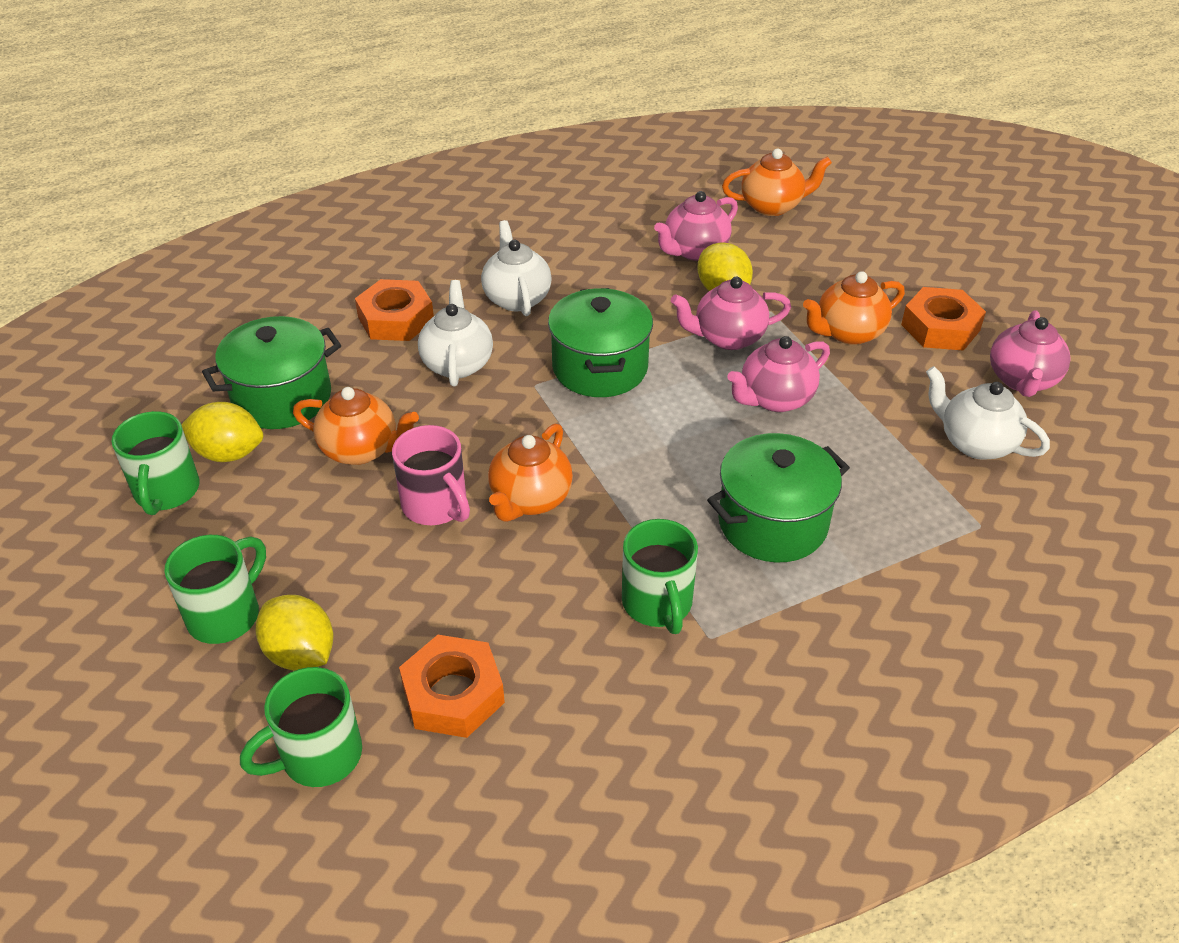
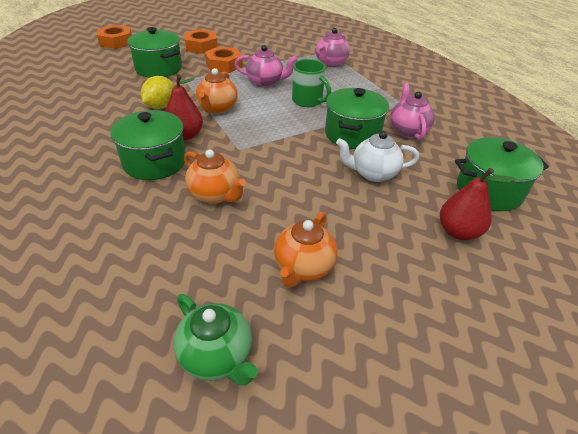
green mug: [111,411,200,515] [164,535,266,644] [240,667,362,787] [622,519,698,634] = 4 -> [292,59,331,107] = 1
green pot: [202,316,341,429] [548,288,653,397] [707,433,850,562] = 3 -> [110,110,186,180] [127,27,182,78] [325,88,389,149] [455,137,549,211] = 4
green teapot: none = 0 -> [174,294,258,385] = 1
orange teapot: [293,387,419,465] [488,424,573,522] [722,149,832,216] [803,271,905,345] = 4 -> [184,149,246,204] [196,68,238,114] [274,212,338,288] = 3
pink mug: [392,425,470,525] = 1 -> none = 0
pink teapot: [654,191,738,261] [671,277,791,350] [727,336,830,412] [990,310,1070,397] = 4 -> [234,45,298,87] [316,28,350,67] [390,83,435,140] = 3
red pear: none = 0 -> [166,75,203,140] [440,168,515,240] = 2
white teapot: [418,280,493,387] [481,220,552,316] [926,366,1050,460] = 3 -> [336,131,419,182] = 1
yellow lemon: [181,402,263,462] [255,595,333,671] [697,242,753,291] = 3 -> [141,76,174,109] = 1

